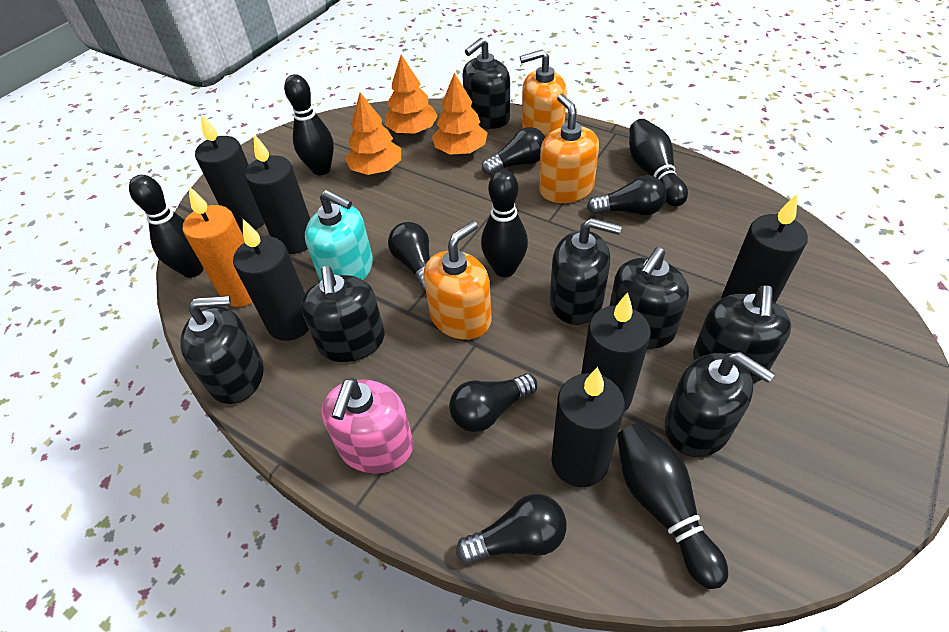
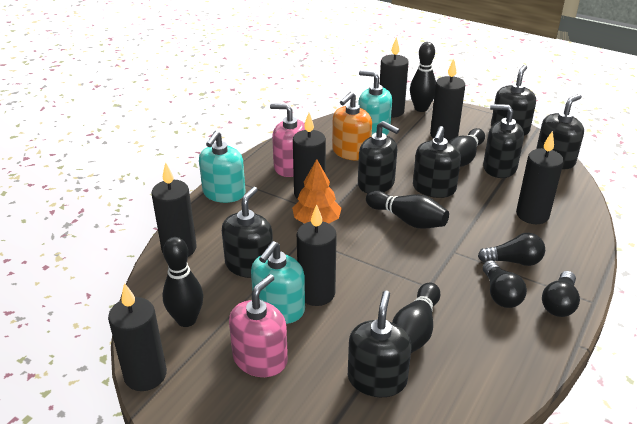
black candle: [195,114,265,232] [233,219,309,341] [245,134,310,254] [551,367,625,487] [581,292,651,412] [721,194,808,303] = 6 -> [108,283,167,391] [151,162,197,257] [293,113,326,199] [297,204,337,306] [379,37,409,118] [430,59,465,142] [516,131,564,224] = 7
black light bulb: [388,222,430,292] [449,373,537,432] [456,494,567,564] [482,127,546,175] [587,175,667,215] = 5 -> [478,233,545,266] [483,260,527,308] [542,271,580,317] = 3
orange candle: [183,186,253,307] = 1 -> none = 0
orange soap dispenser: [423,221,491,340] [520,50,567,137] [539,94,599,203] = 3 -> [332,92,372,160] = 1
orange tree: [345,93,401,175] [385,55,438,134] [432,73,488,155] = 3 -> [292,159,342,224] = 1
pink soap dispenser: [322,377,414,474] = 1 -> [229,274,288,377] [270,103,305,177] = 2
turquoise soap dispenser: [305,190,373,281] = 1 -> [199,131,245,203] [251,241,305,324] [358,70,392,135] = 3

